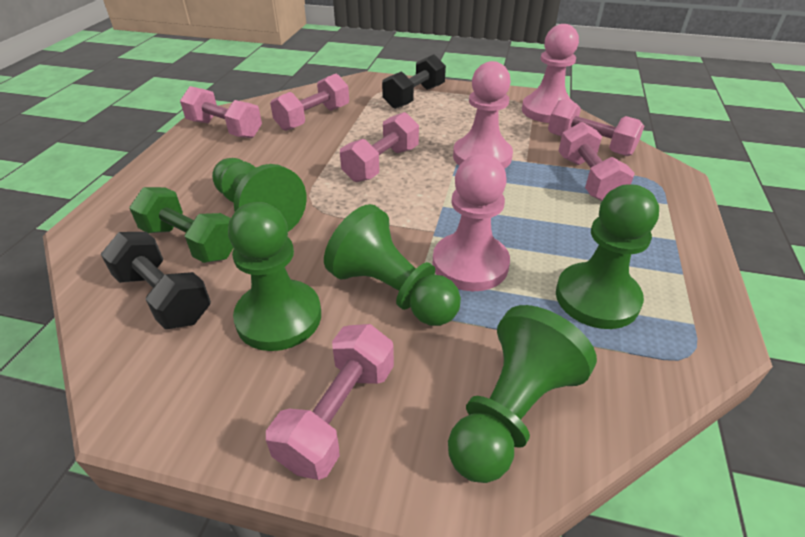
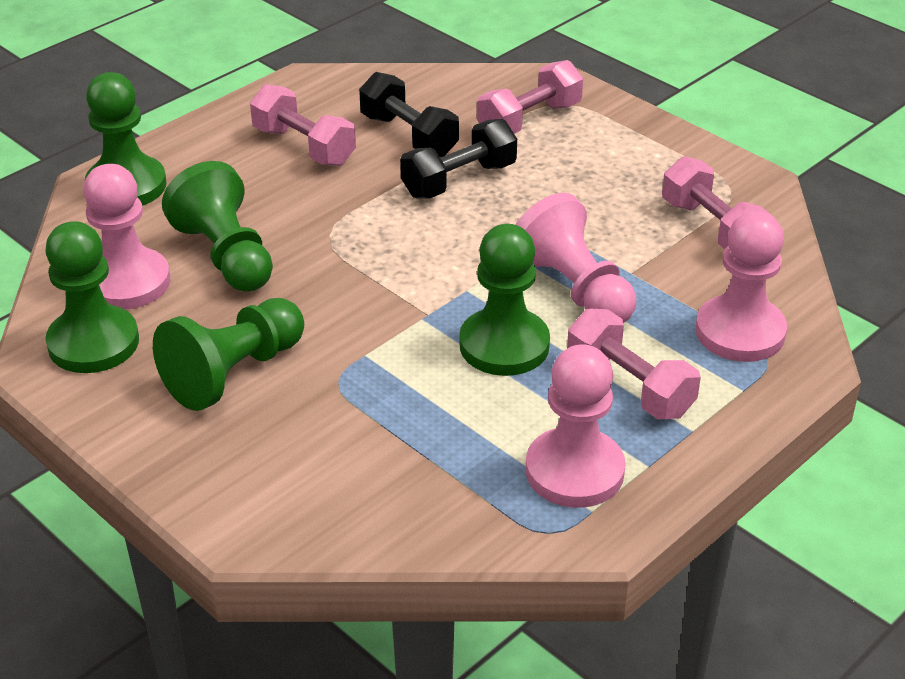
green dumbbell: [129,187,233,263] = 1 -> none = 0
pink dumbbell: [180,86,262,138] [266,324,394,480] [270,74,349,131] [340,112,419,182] [548,99,644,156] [558,122,635,201] = 6 -> [250,84,356,166] [477,60,583,134] [567,309,701,420] [662,156,771,249] = 4
pink pawn: [432,154,510,291] [453,61,513,169] [522,24,579,123] = 3 -> [83,164,170,310] [515,193,636,323] [526,344,626,508] [696,211,787,362] = 4

